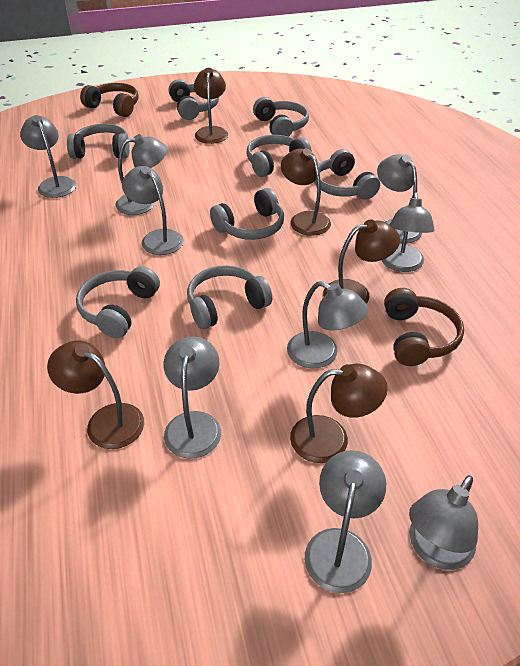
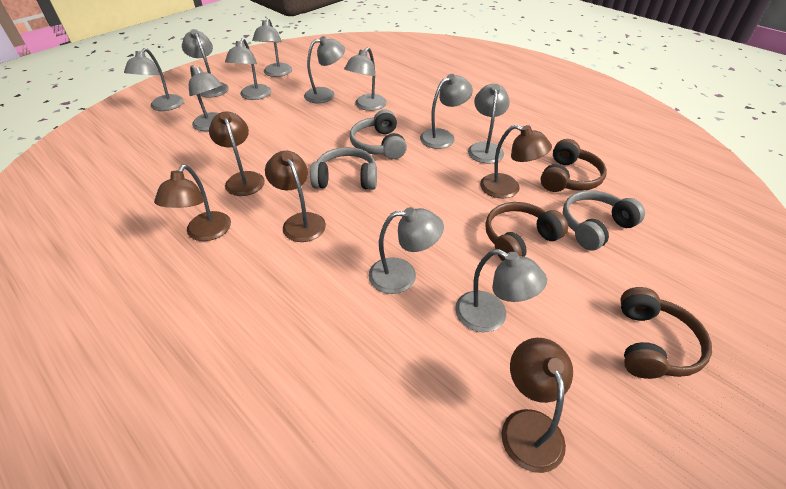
brown headphones: [80,83,138,117] [384,288,464,366] = 2 -> [485,202,568,261] [540,139,607,192] [620,287,712,379] = 3
grey headphones: [67,124,130,159] [76,266,160,338] [168,79,219,120] [187,265,272,329] [210,188,284,240] [246,135,312,177] [253,97,309,137] [314,149,380,200] = 8 -> [310,147,377,190] [350,110,407,159] [563,190,645,250] = 3
grey lamp: [20,115,76,198] [116,134,167,215] [122,166,184,255] [164,337,221,459] [287,281,368,368] [305,450,386,593] [377,154,422,243] [381,192,435,272] [409,475,478,570] = 9 -> [124,48,184,111] [182,29,229,98] [189,65,222,131] [225,38,271,100] [252,18,292,77] [304,36,345,103] [344,47,387,111] [369,207,444,294] [420,74,473,149] [455,249,547,332] [468,84,510,164] = 11

